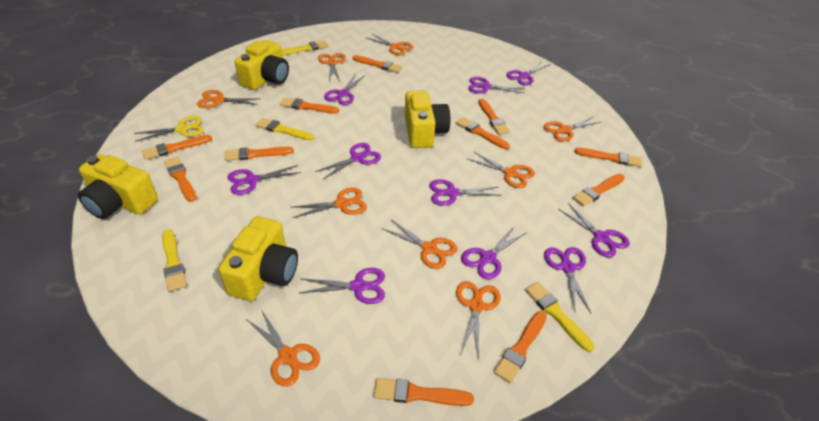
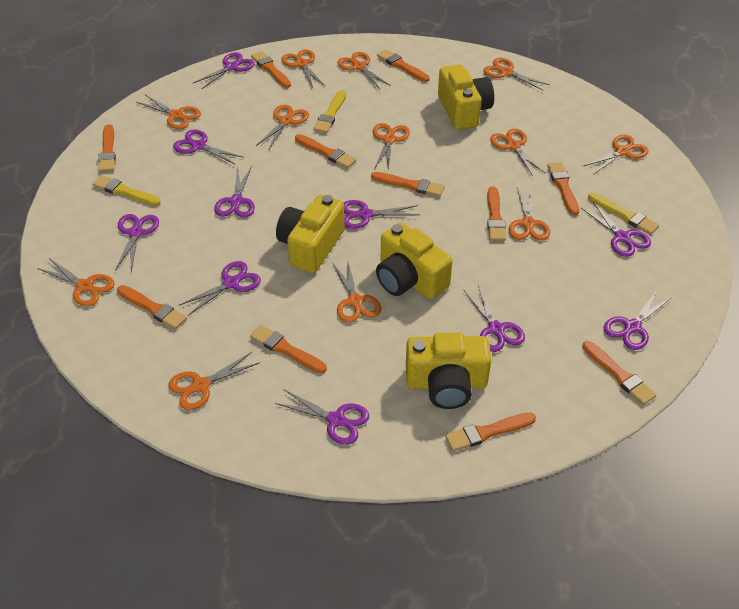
orange scissors: [197,90,261,108] [246,309,320,387] [290,187,367,218] [318,53,346,81] [365,34,413,55] [382,220,457,269] [456,281,501,356] [467,151,535,188] [544,116,601,141] = 9 -> [37,258,115,306] [136,95,201,129] [169,352,260,410] [256,105,309,149] [282,49,325,88] [332,258,381,323] [337,52,391,89] [373,123,410,172] [483,58,550,90] [490,129,546,176] [509,187,550,240] [584,135,649,175] = 12
yellow brush: [162,229,187,292] [255,118,315,141] [282,40,329,55] [525,282,595,352] = 4 -> [92,175,161,206] [313,90,346,133] [588,192,659,235] = 3
yellow scissors: [134,116,204,142] = 1 -> none = 0

